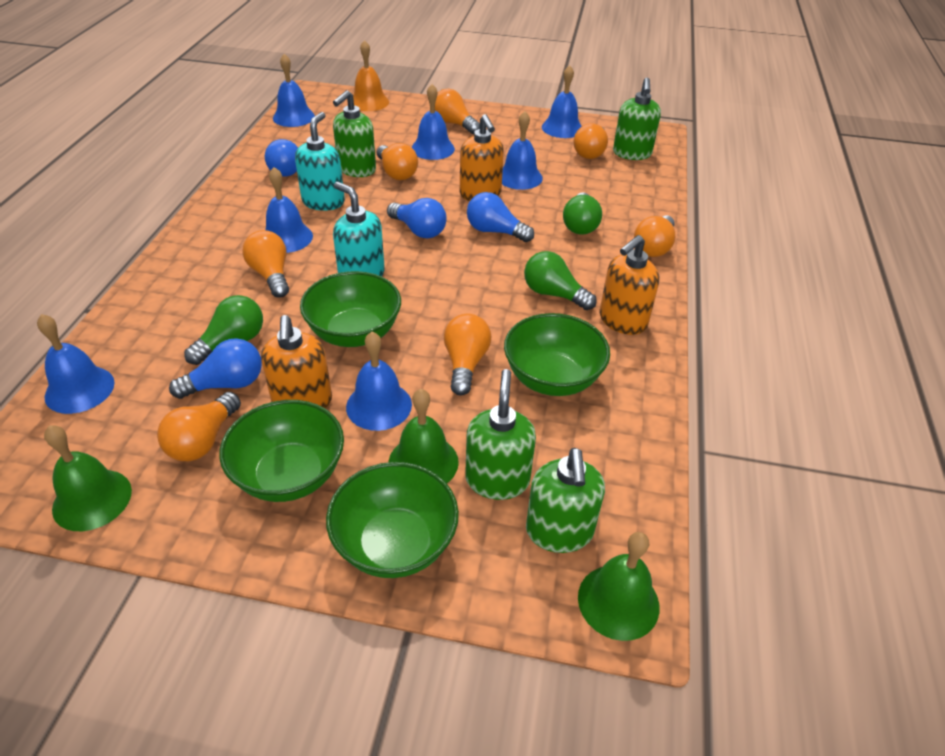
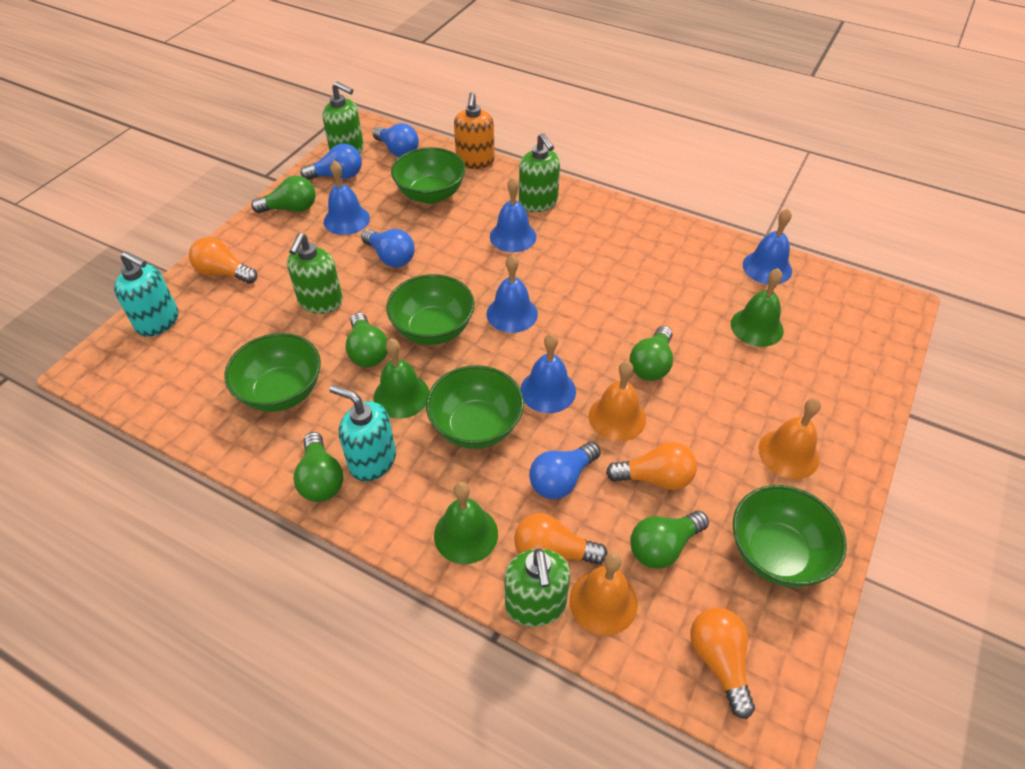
blue bell: [37,314,115,414] [265,167,313,253] [273,54,315,127] [346,332,412,431] [411,84,455,160] [502,111,543,190] [542,65,582,138] = 7 -> [324,160,370,235] [487,255,538,333] [490,177,537,252] [520,333,576,413] [743,208,792,284] = 5
green bowl: [219,400,344,502] [300,271,401,347] [326,462,459,578] [504,313,610,396] = 4 -> [224,333,321,412] [386,274,475,345] [391,147,466,204] [426,365,524,449] [733,485,847,587] = 5
green light bulb: [184,295,263,365] [524,251,597,310] [563,192,602,235] = 3 -> [251,176,315,213] [293,432,343,502] [345,312,388,367] [630,326,673,381] [630,511,709,569] = 5
orange bell: [353,40,389,111] = 1 -> [569,552,638,636] [589,361,646,441] [759,398,821,479] = 3
orange light bulb: [157,392,241,461] [243,230,289,298] [377,143,418,180] [435,89,480,134] [444,314,491,396] [573,123,608,159] [634,215,675,257] = 7 -> [189,237,257,284] [514,513,608,565] [606,442,697,490] [691,607,755,719] = 4
orange soap dispenser: [261,315,332,409] [460,114,504,201] [600,235,659,335] = 3 -> [454,92,495,169] = 1

